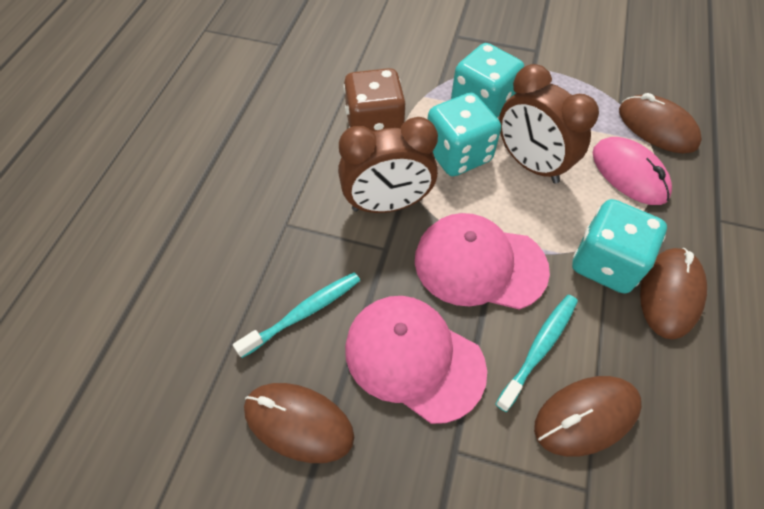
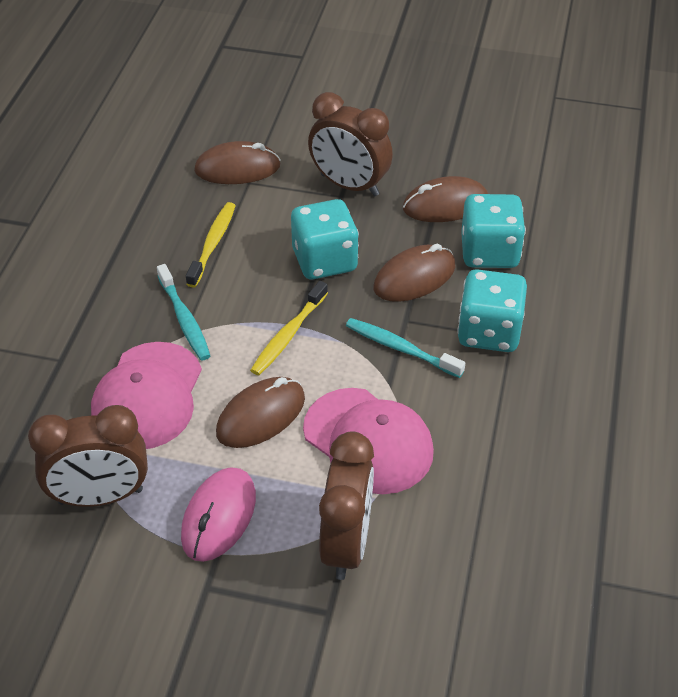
brown clock: [338,117,438,213] [499,64,599,184] = 2 -> [28,405,148,507] [308,92,393,196] [319,431,374,580] = 3
brown dice: [344,68,405,131] = 1 -> none = 0
yellow toothbrush: none = 0 -> [186,202,236,288] [250,281,328,375] = 2

